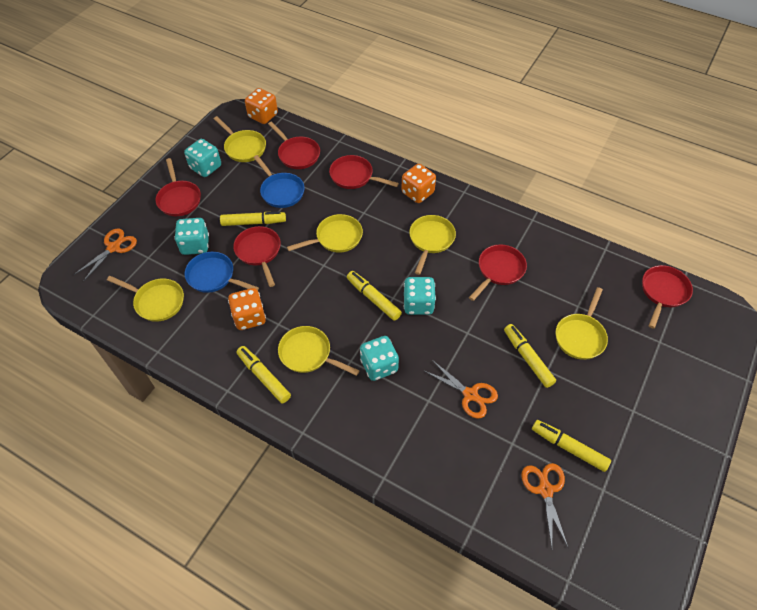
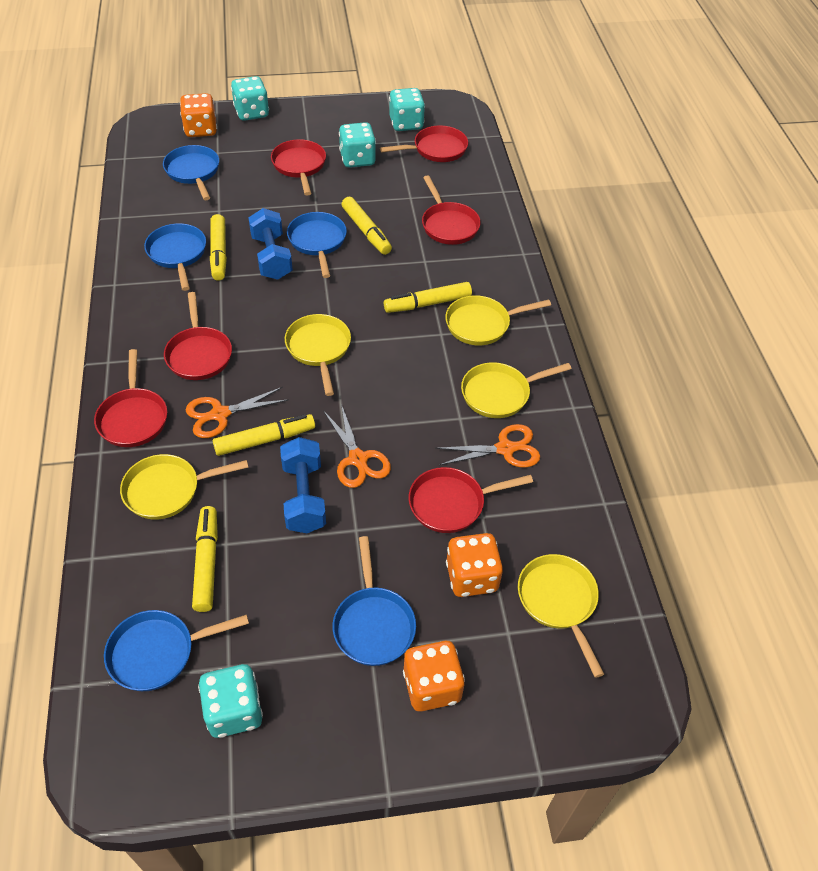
blue dumbbell: none = 0 -> [248,208,293,280] [280,437,326,533] = 2
blue pan: [185,252,259,293] [253,155,305,208] = 2 -> [104,610,249,691] [144,223,206,291] [163,145,219,200] [287,212,347,278] [333,536,416,666] = 5
yellow pan: [107,276,184,322] [214,116,266,162] [278,326,360,376] [287,214,363,253] [409,215,456,275] [556,287,608,360] = 6 -> [120,454,249,520] [285,314,351,396] [445,295,551,345] [461,362,571,418] [518,554,604,678] = 5

